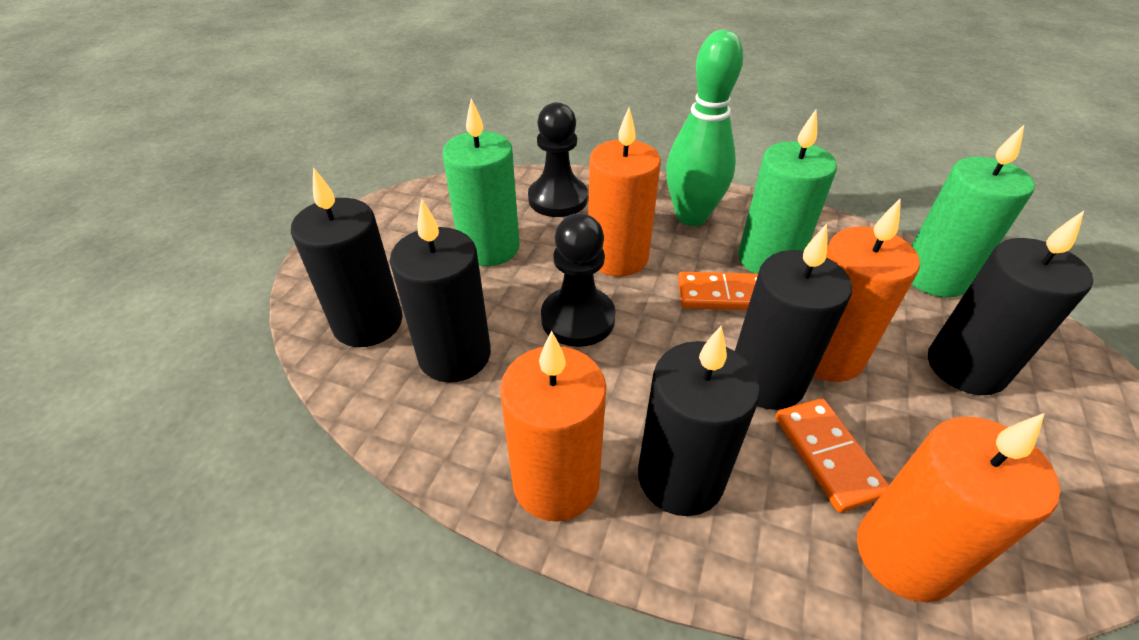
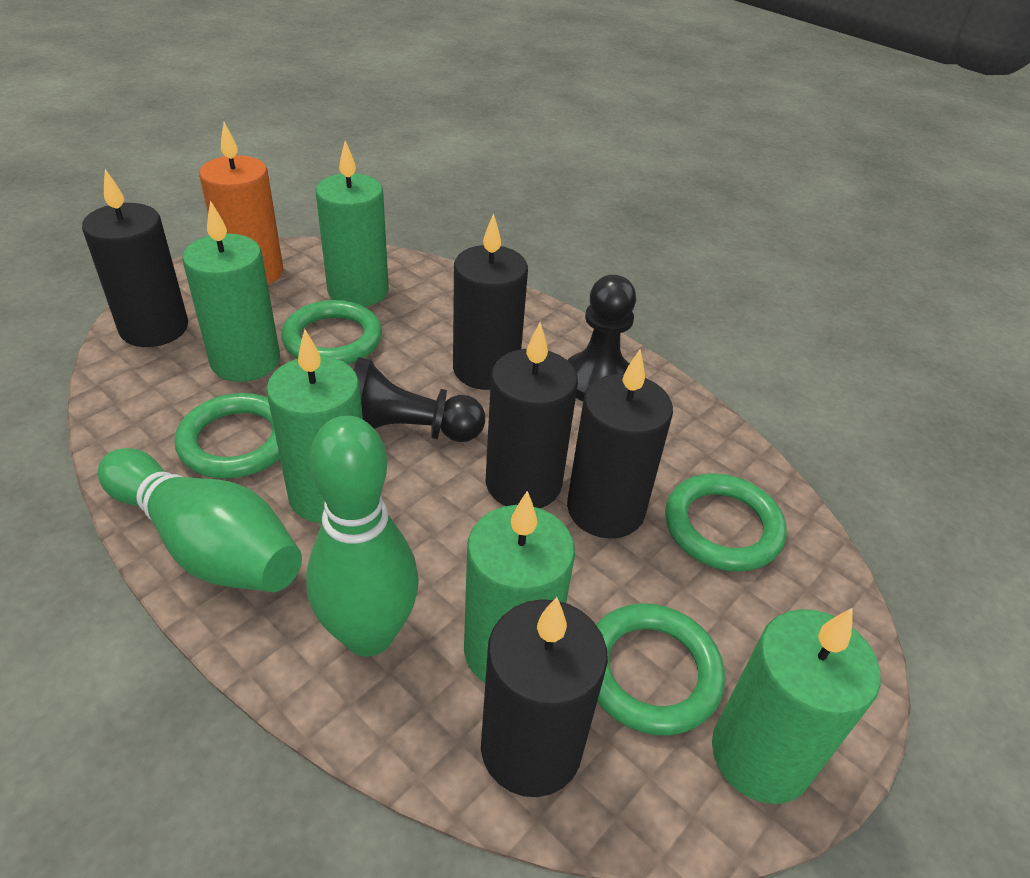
green bowling pin: [666,30,743,226] = 1 -> [98,448,302,592] [306,416,419,656] = 2
green candle: [443,99,520,266] [738,110,837,274] [911,125,1035,298] = 3 -> [182,200,280,382] [266,329,363,523] [316,141,389,307] [464,491,575,683] [712,608,881,804] = 5
green ring: none = 0 -> [175,393,280,479] [282,300,382,364] [596,603,725,736] [665,473,786,572] = 4
orange candle: [500,330,606,522] [588,108,661,277] [814,199,920,382] [857,413,1060,602] = 4 -> [199,122,283,285] = 1
orange domino: [678,272,758,310] [775,398,889,513] = 2 -> none = 0

